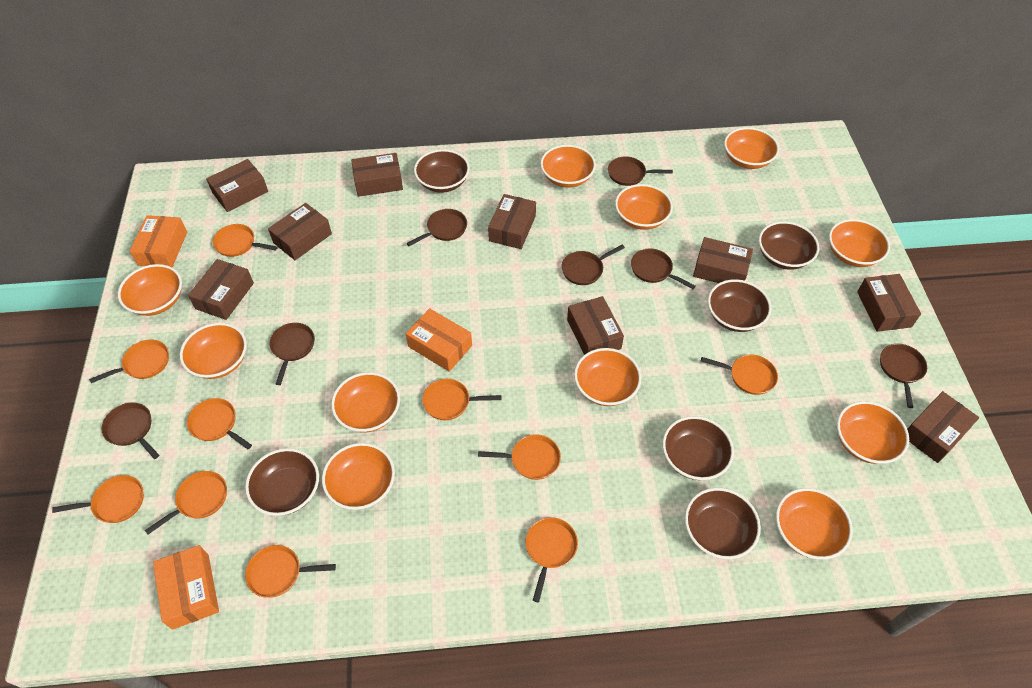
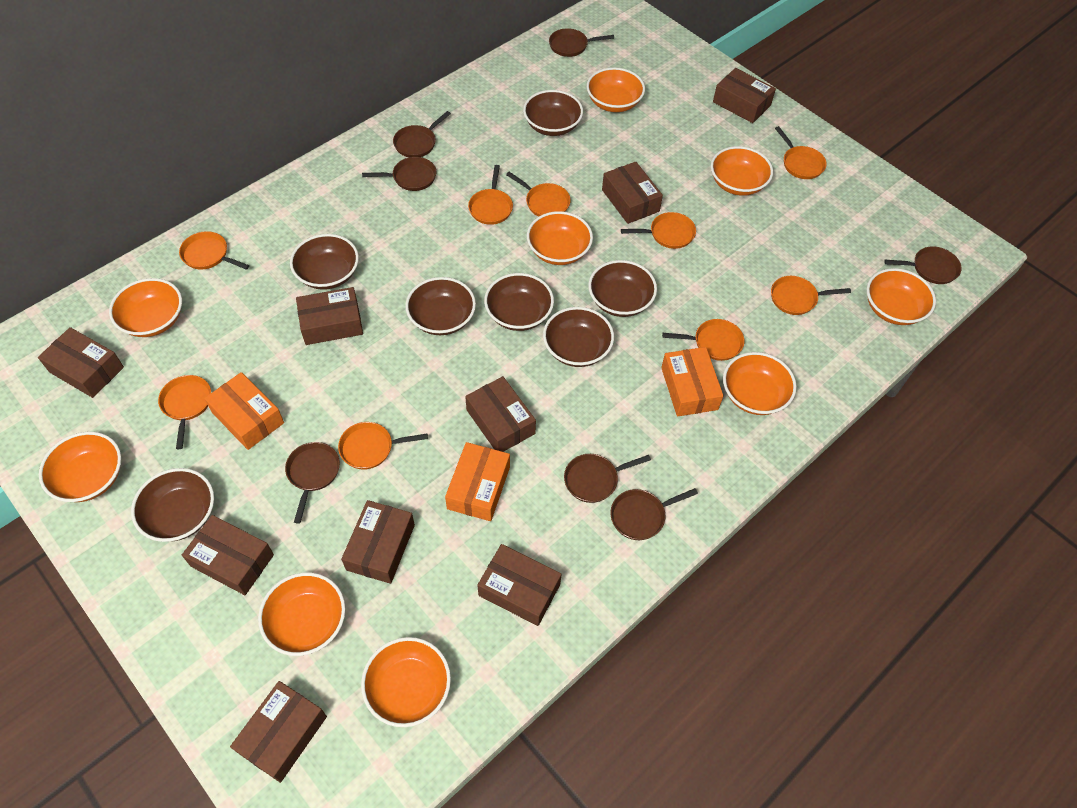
brown bowl: [245,448,319,516] [414,149,470,193] [662,416,734,480] [685,488,761,559] [708,279,771,332] [759,221,819,270] = 6 -> [131,468,214,542] [290,234,359,290] [405,277,476,335] [484,273,554,331] [523,90,583,136] [543,307,614,367] [588,260,657,317] = 7
orange bowl: [118,264,182,316] [180,323,247,379] [322,443,395,510] [331,372,400,432] [540,145,596,188] [574,348,641,406] [615,184,673,230] [724,127,779,169] [776,488,853,560] [829,219,890,267] [837,401,909,464] = 11 -> [39,432,121,502] [109,278,182,337] [258,572,345,656] [361,637,451,727] [527,211,593,265] [587,67,645,112] [711,146,773,196] [723,352,797,415] [866,268,936,325] = 9
orange pan: [52,475,144,523] [89,339,169,383] [145,471,227,534] [187,398,252,449] [213,224,278,257] [245,545,336,598] [422,379,501,420] [478,434,561,480] [526,517,578,602] [701,354,778,395] = 10 -> [158,375,211,449] [179,231,249,270] [338,422,428,470] [468,165,513,225] [506,172,571,217] [621,212,696,249] [662,319,744,361] [771,276,851,315] [775,126,827,179] = 9

